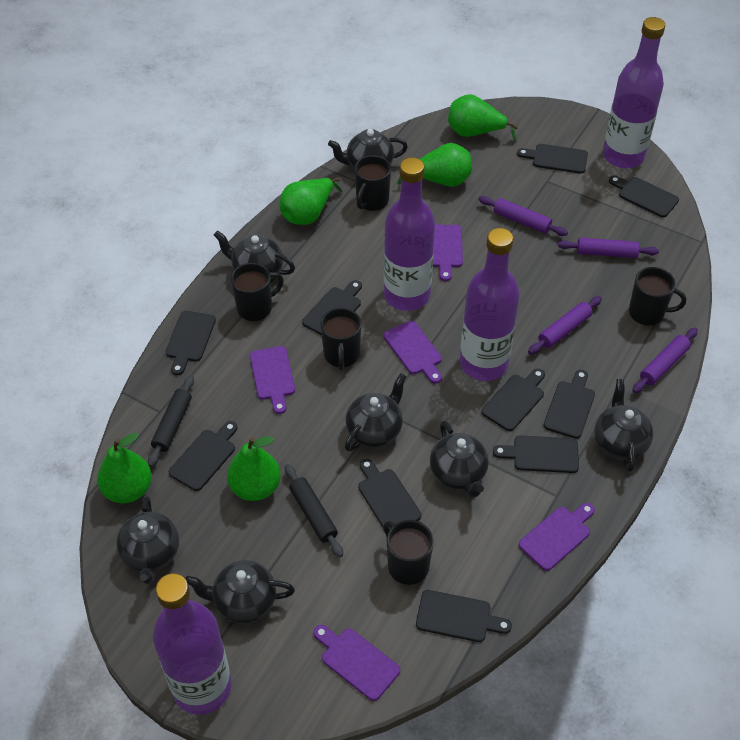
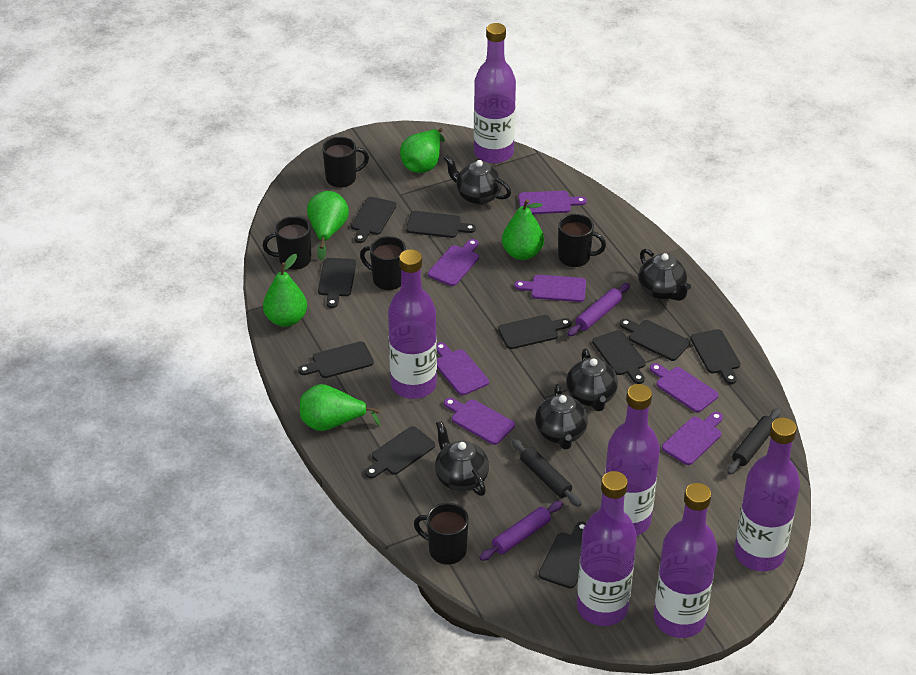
black teapot: [116,496,179,584] [185,560,295,623] [214,230,295,279] [328,129,408,169] [345,373,406,451] [430,420,489,498] [594,379,653,472] = 7 -> [435,421,489,496] [444,155,511,205] [535,384,588,449] [566,349,618,411] [638,249,691,301] = 5
purple bottle: [153,573,232,715] [384,157,435,311] [460,228,520,381] [603,17,665,168] = 4 -> [388,249,437,399] [474,23,516,163] [577,471,637,626] [605,384,660,536] [654,483,718,638] [735,418,800,571] = 6
purple cutting board: [250,346,295,414] [313,625,400,701] [384,321,442,384] [433,225,463,281] [519,503,595,571] = 5 -> [428,239,479,286] [437,342,489,395] [444,398,515,445] [514,275,586,302] [518,191,587,214] [650,363,718,413] [662,412,723,465] = 7
purple rolling pin: [479,196,568,236] [528,296,602,354] [558,238,659,258] [632,328,698,393] = 4 -> [479,501,563,561] [567,283,630,336] = 2

